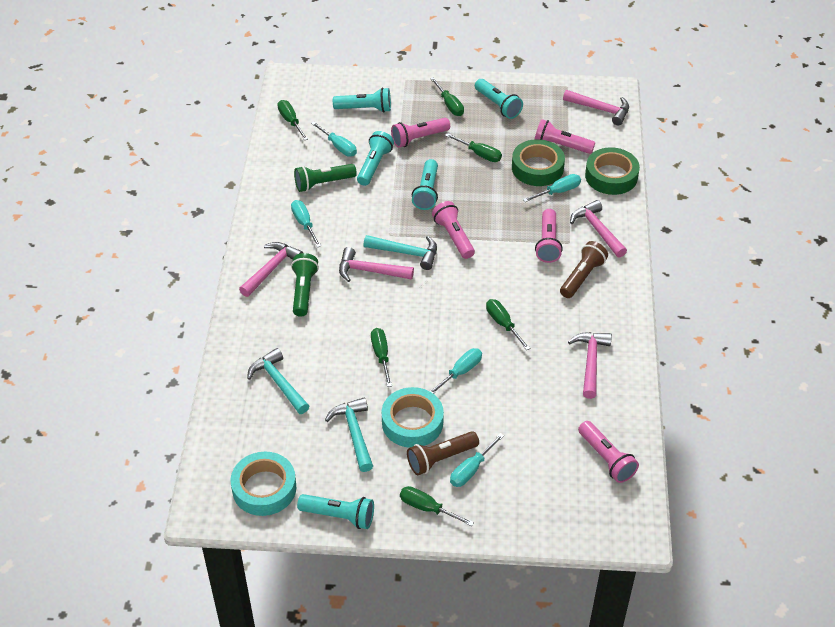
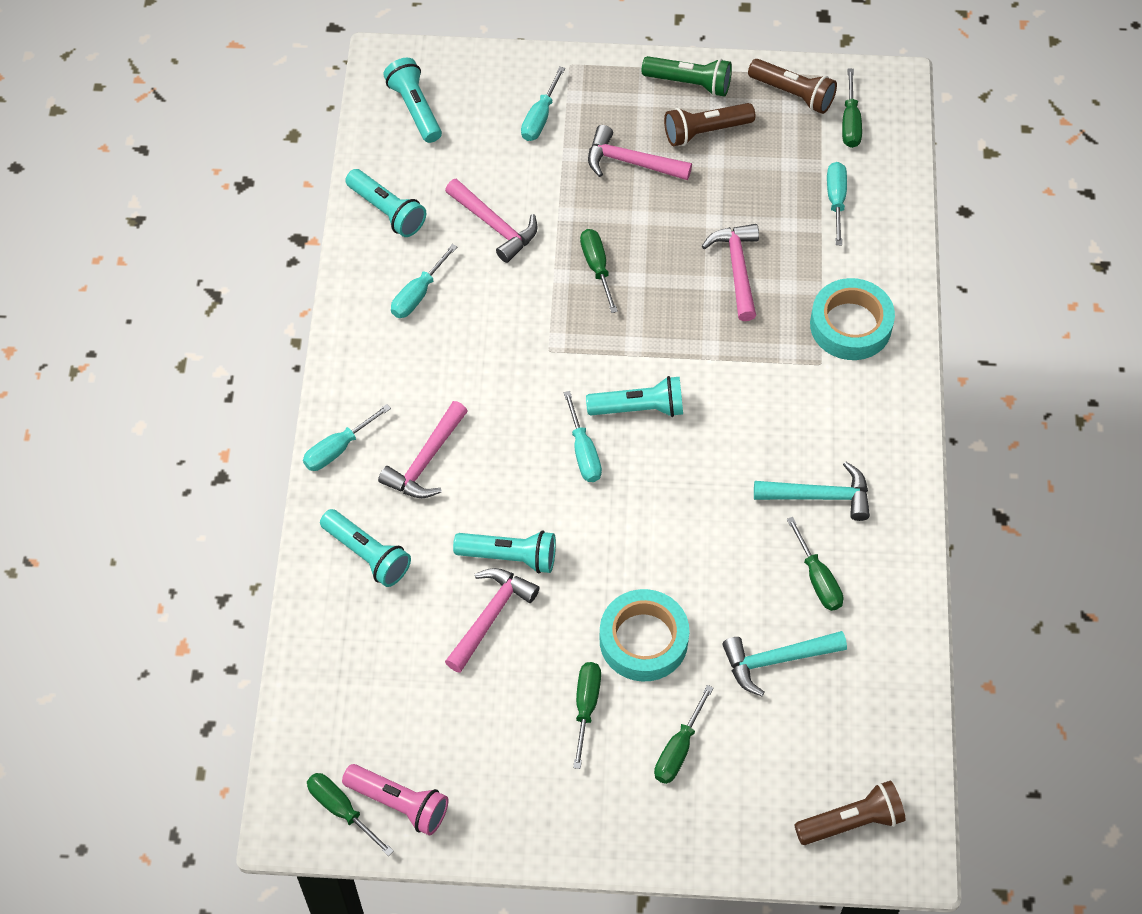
brown flashlight: [407,431,479,475] [560,241,608,298] = 2 -> [664,103,755,146] [748,59,837,114] [794,781,906,845] = 3
green flashlight: [291,253,319,317] [294,164,357,192] = 2 -> [642,56,732,97] = 1
green tape: [512,139,565,186] [585,147,640,195] = 2 -> none = 0
pink flashlight: [391,118,450,148] [432,201,475,259] [534,119,595,154] [535,209,563,263] [578,421,639,483] = 5 -> [342,764,449,835] = 1
turquoise hammer: [247,348,309,414] [325,398,373,472] [363,235,437,270] = 3 -> [722,631,847,696] [754,462,870,521] = 2

